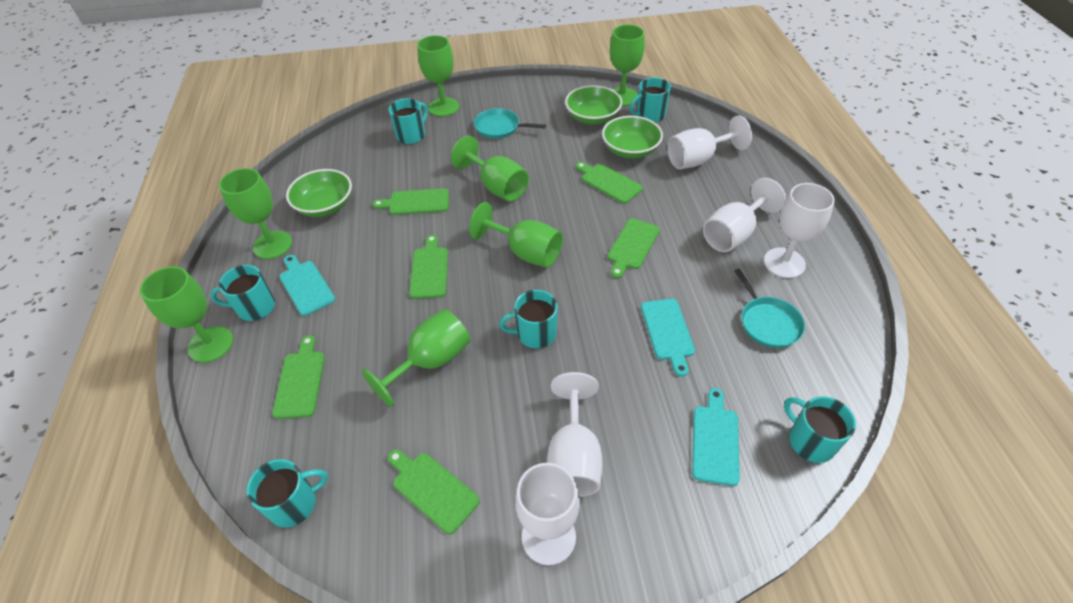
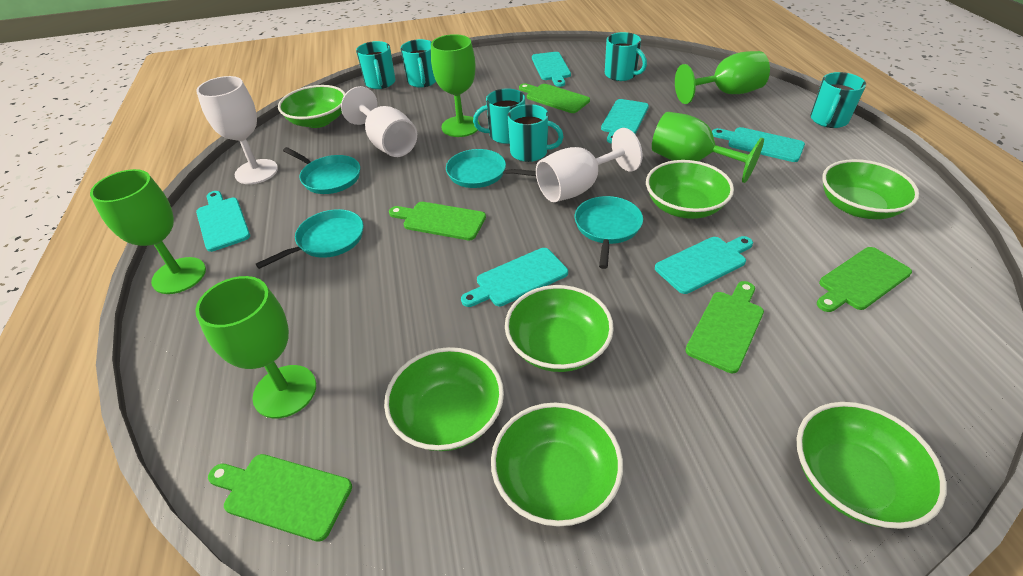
green bowl: [286,169,352,217] [565,85,622,124] [602,116,663,158] = 3 -> [278,85,345,128] [384,347,504,451] [491,403,623,527] [505,285,614,372] [646,160,734,219] [797,402,947,529] [822,159,919,219] = 7
green cutting board: [272,335,325,419] [373,188,449,215] [387,449,480,534] [409,235,448,299] [575,162,643,204] [607,218,660,278] = 6 -> [208,454,352,542] [389,202,486,240] [519,83,590,113] [685,281,764,373] [817,247,912,312] = 5
green goblet: [140,266,233,363] [219,168,292,259] [362,309,470,407] [417,35,459,117] [451,136,529,202] [469,202,563,268] [610,25,645,106] = 7 -> [90,169,206,294] [195,276,316,418] [431,34,480,137] [652,112,764,183] [675,51,770,104] = 5
turquoise cutting board: [279,255,335,316] [641,299,695,377] [692,388,740,486] = 3 -> [196,191,250,252] [461,248,568,307] [532,52,571,87] [601,99,649,144] [655,236,753,294] [712,127,805,162] = 6
turquoise pan: [474,108,546,139] [734,269,805,348] = 2 -> [256,209,363,269] [283,147,360,194] [446,149,536,188] [575,196,643,269] = 4
white goblet: [515,463,580,565] [547,372,602,497] [667,115,752,169] [703,178,786,252] [764,183,835,278] = 5 -> [196,76,278,184] [341,86,417,157] [536,128,642,202] = 3

